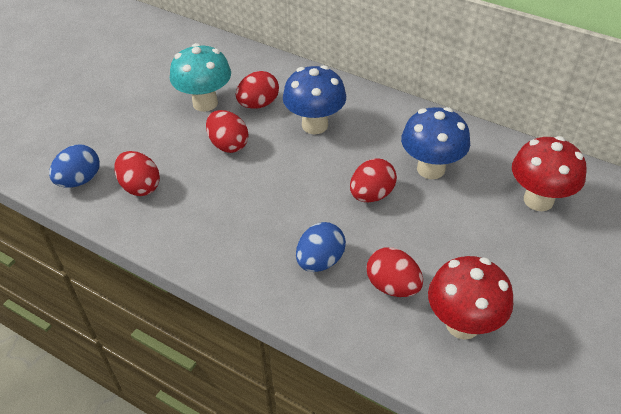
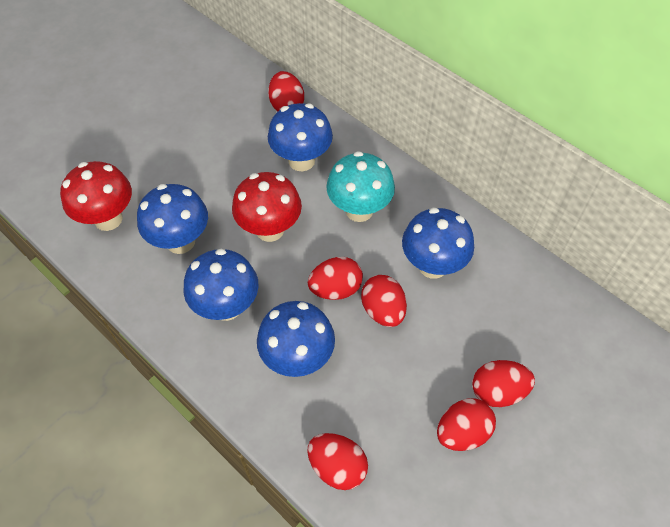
blue egg: [49,145,100,188] [296,222,346,272] = 2 -> none = 0
blue mushroom: [283,65,346,134] [401,107,470,179] = 2 -> [137,184,208,254] [184,249,259,321] [257,301,335,377] [268,103,333,171] [402,208,474,279] = 5
red egg: [114,151,160,196] [206,110,248,153] [236,71,279,109] [350,158,397,202] [366,247,423,297] = 5 -> [268,71,304,111] [307,433,368,490] [308,257,363,300] [361,275,407,327] [437,398,496,451] [472,360,535,407] = 6

